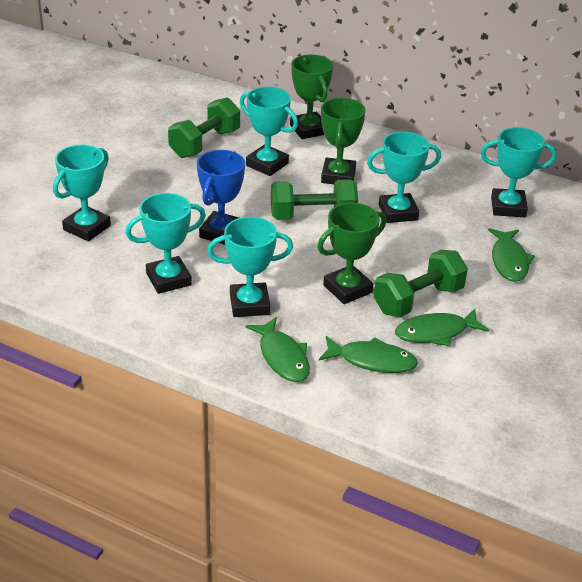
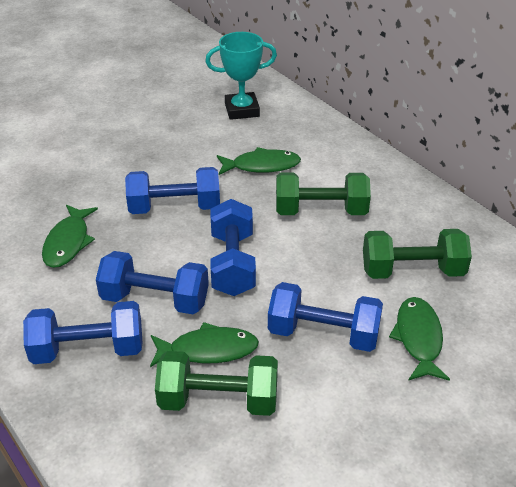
blue dumbbell: none = 0 -> [23,301,142,364] [96,251,209,314] [125,167,220,214] [211,199,256,296] [268,282,383,352] = 5
blue trophy: [197,150,245,245] = 1 -> none = 0
green trophy: [290,55,333,139] [317,203,386,304] [321,98,366,184] = 3 -> none = 0
turquoise trophy: [53,145,111,242] [125,193,206,294] [207,217,293,317] [240,87,298,176] [367,132,441,223] [480,127,557,217] = 6 -> [205,32,277,120] = 1

